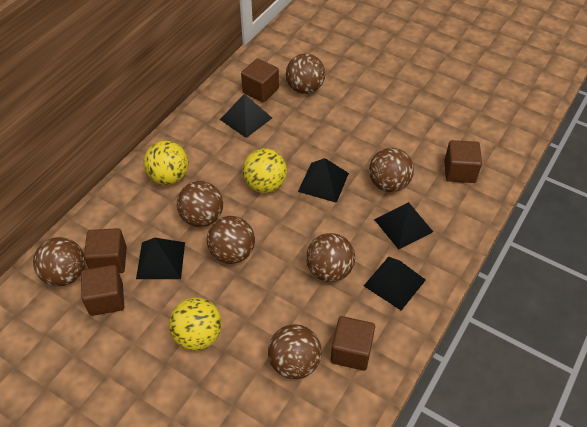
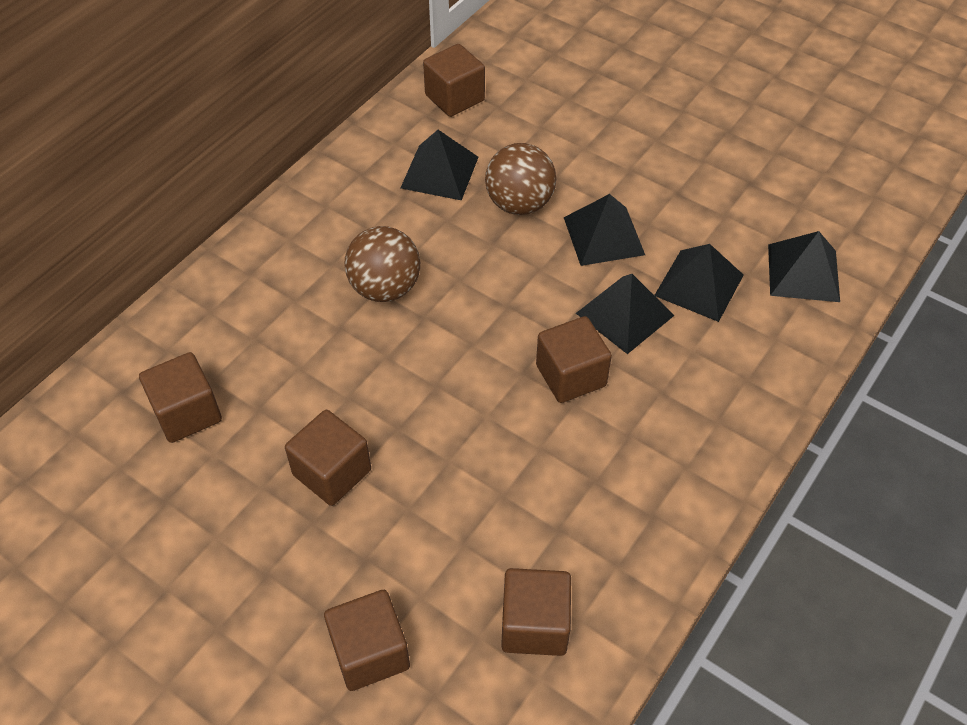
brown ball: [33,237,85,287] [177,181,223,227] [207,216,255,264] [268,324,322,379] [286,54,325,94] [306,233,355,282] [369,148,414,192] = 7 -> [344,226,420,302] [485,143,556,215] = 2
brown cube: [81,265,124,316] [84,228,127,273] [241,58,279,102] [331,316,375,371] [444,140,482,183] = 5 -> [139,352,222,443] [285,410,371,506] [324,590,410,691] [423,44,485,117] [501,568,571,656] [536,316,612,403] = 6
yellow ball: [144,141,188,185] [169,297,222,351] [243,148,287,193] = 3 -> none = 0

